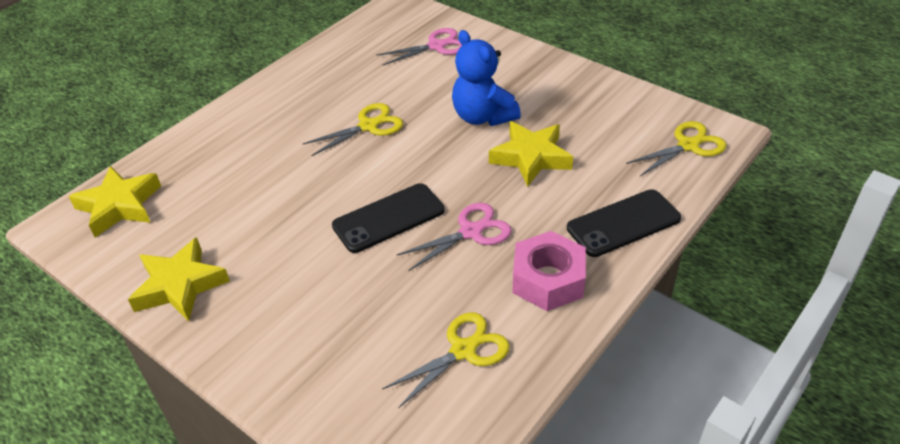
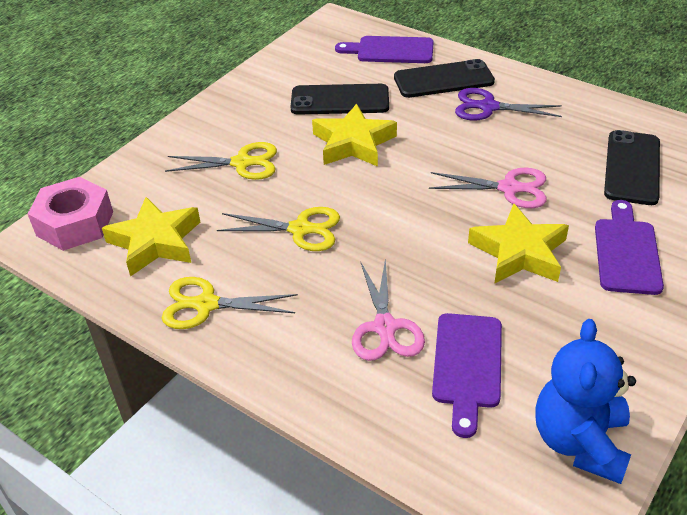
black phone: [332,183,445,253] [567,189,681,257] = 2 -> [291,84,389,115] [394,59,495,98] [604,130,660,205] = 3
purple cutting board: none = 0 -> [335,36,434,63] [432,313,502,438] [595,200,664,295] = 3
purple scissors: none = 0 -> [455,88,562,121] = 1

